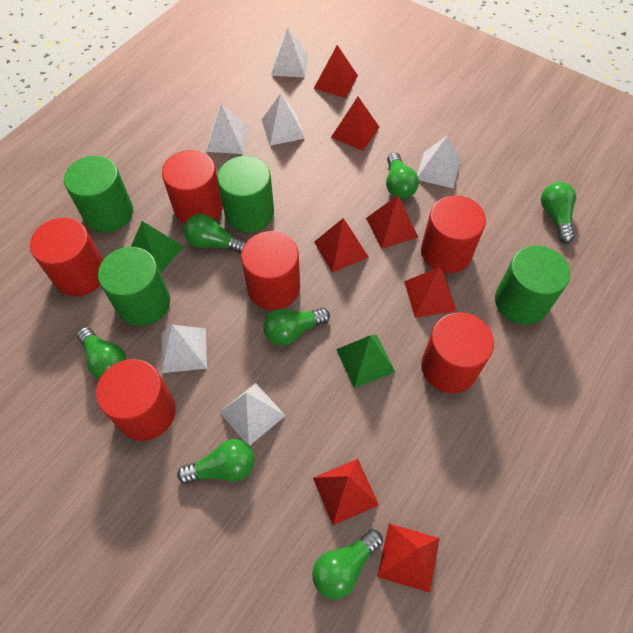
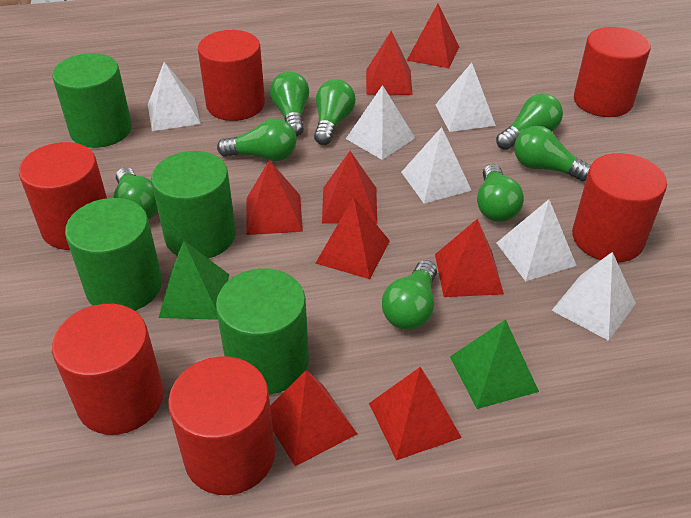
green light bulb: [77,327,127,379] [177,439,255,484] [184,214,247,253] [263,308,330,346] [312,529,383,600] [386,152,419,199] [541,182,576,243] = 7 -> [114,167,158,220] [217,118,297,161] [270,71,309,136] [314,79,356,145] [382,260,437,330] [477,164,524,222] [496,93,563,150] [514,126,591,182] = 8
red pyramid: [313,45,358,98] [313,459,379,525] [314,218,369,273] [331,97,379,151] [366,195,418,249] [377,524,440,593] [404,267,457,318] = 7 -> [246,160,303,235] [270,370,357,466] [316,197,390,279] [322,151,377,224] [366,31,413,95] [369,367,462,460] [407,3,459,68] [435,219,504,297] = 8

